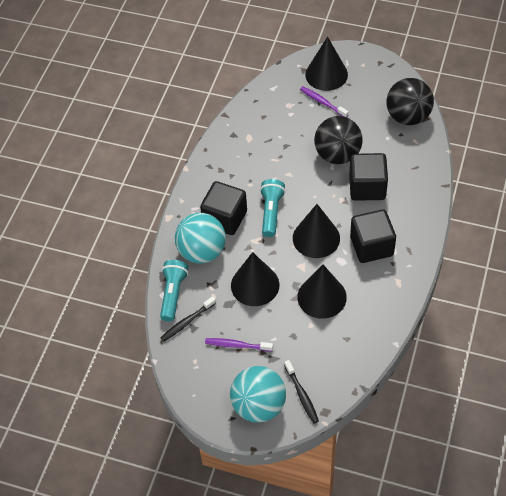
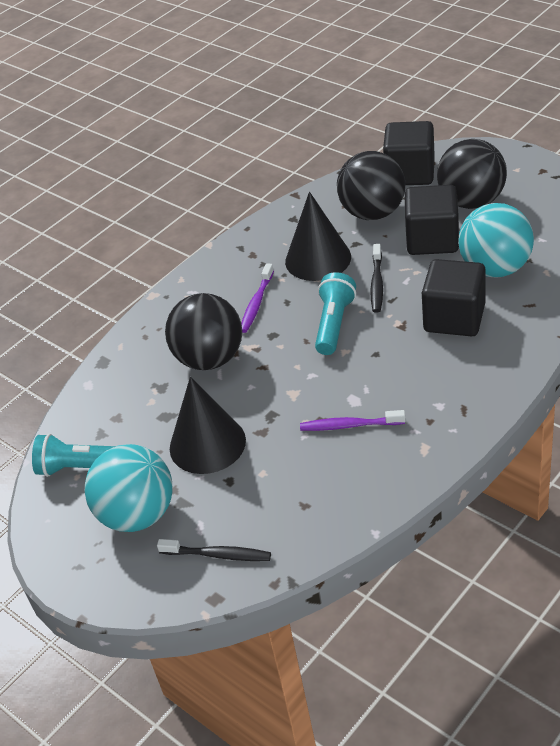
black ball: [314,116,363,164] [386,78,434,125] = 2 -> [165,293,242,370] [337,151,405,220] [437,139,507,209] = 3
black cone: [231,252,280,306] [293,204,340,258] [297,264,347,319] [305,37,348,91] = 4 -> [170,376,246,474] [285,192,351,281] = 2

